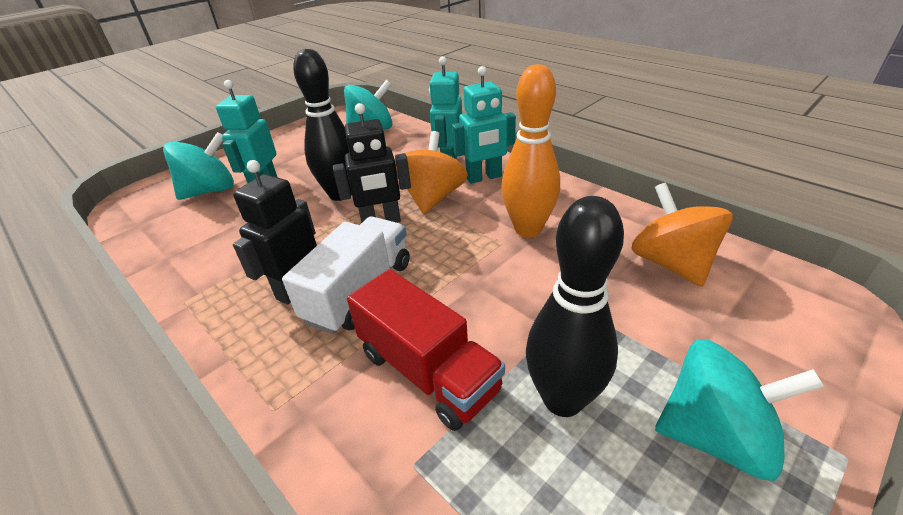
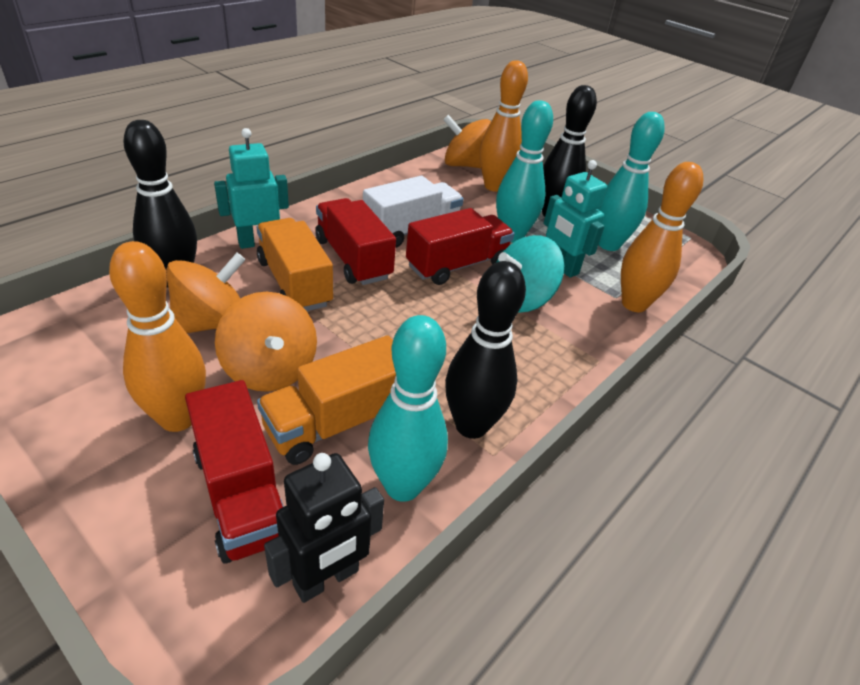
black bowling pin: [293,49,352,201] [526,196,624,417] = 2 -> [123,120,197,288] [445,261,526,439] [542,85,597,217] = 3
black robot: [233,160,317,304] [333,103,411,223] = 2 -> [264,453,384,603] = 1
orange bowling pin: [501,64,560,237] = 1 -> [109,241,206,432] [480,60,528,192] [621,162,703,312] = 3
orange spinning top: [395,131,468,214] [631,183,733,287] = 2 -> [166,253,246,333] [215,292,317,392] [443,115,491,168] = 3
orange truck: none = 0 -> [257,218,333,311] [257,335,396,465] = 2
red truck: [347,269,505,431] = 1 -> [185,380,284,564] [315,198,396,285] [406,208,514,285] = 3
turquoise bowling pin: none = 0 -> [368,315,448,502] [496,100,553,243] [598,112,665,251] = 3
turquoise robot: [216,80,277,183] [429,56,462,159] [452,66,516,184] = 3 -> [214,128,289,249] [543,160,607,278] = 2
turquoise spinning top: [163,132,234,200] [344,80,393,130] [655,339,825,481] = 3 -> [496,235,564,313] = 1

